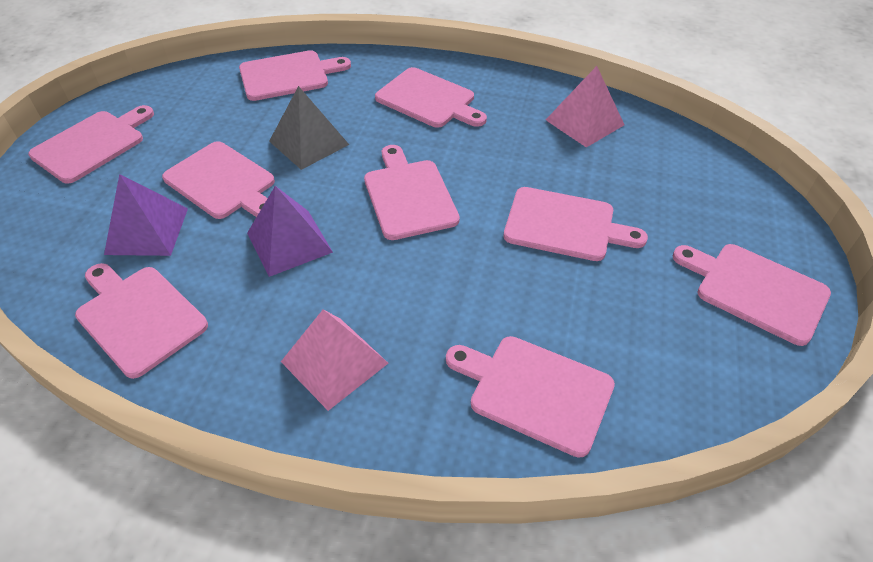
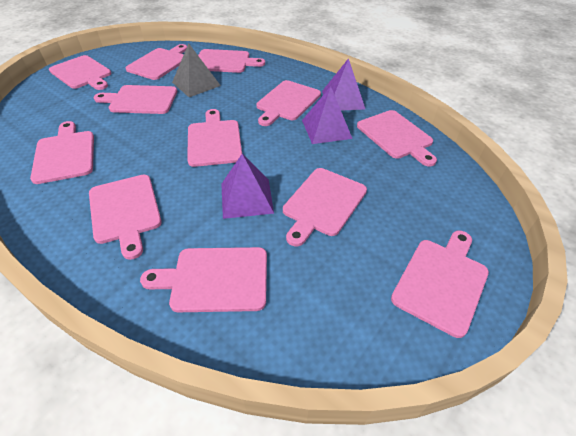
pink cutting board: [28,105,154,184] [75,263,208,379] [162,141,275,219] [239,50,351,101] [364,145,460,240] [375,67,487,128] [446,336,615,458] [503,187,648,261] [673,244,831,346] = 9 -> [30,121,94,184] [49,55,112,90] [89,175,162,260] [94,85,177,114] [126,44,187,80] [140,247,267,312] [187,109,242,167] [198,49,265,73] [256,80,321,126] [283,168,367,246] [357,110,437,167] [391,231,489,338] = 12
pink pyramid: [281,309,388,411] [546,66,624,148] = 2 -> none = 0
purple pyramid: [104,174,188,256] [247,186,333,277] = 2 -> [221,154,274,219] [302,86,352,144] [322,58,365,111] = 3

